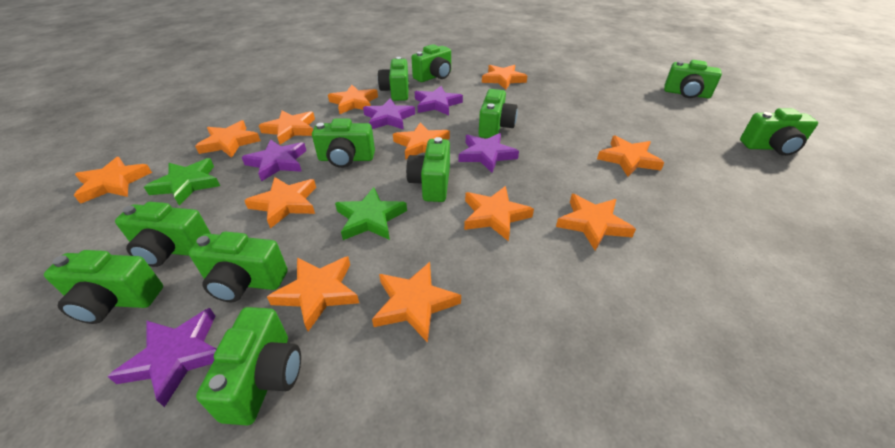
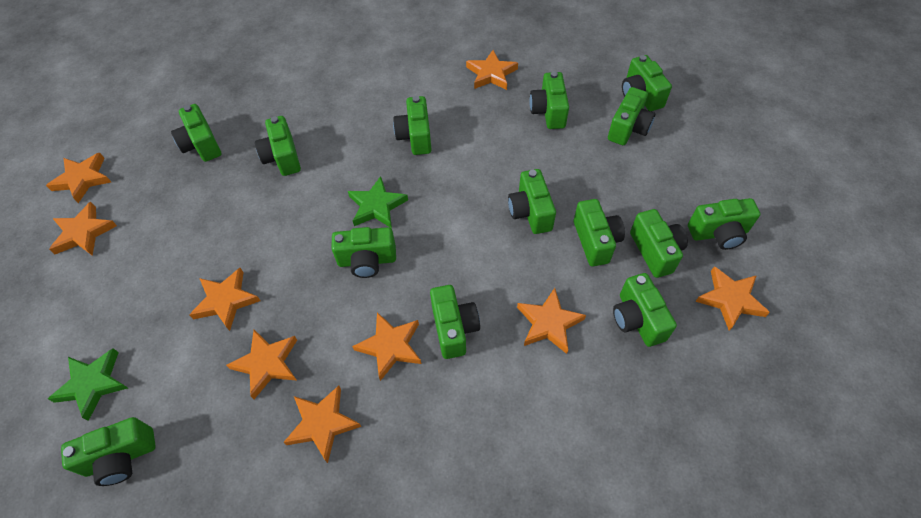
green camera: [44,250,163,324] [115,202,211,267] [189,231,288,302] [196,307,301,425] [312,118,375,168] [378,57,409,101] [406,137,450,202] [411,44,451,82] [479,89,518,138] [664,60,722,98] [740,108,818,156] = 11 -> [61,417,156,486] [171,104,221,162] [255,116,301,176] [331,227,396,278] [393,96,432,155] [430,285,480,359] [508,169,556,234] [529,71,569,129] [574,199,625,266] [608,87,655,145] [613,273,677,347] [622,55,672,111] [630,209,688,278] [688,198,760,250] = 14
orange star: [74,157,152,204] [195,120,261,158] [244,177,316,229] [259,110,315,145] [267,256,359,331] [328,85,378,114] [372,262,461,343] [393,122,450,160] [464,186,534,241] [482,65,527,89] [556,194,636,251] [597,136,665,177] = 12 -> [46,153,111,203] [49,202,117,256] [189,268,260,331] [226,330,297,399] [283,386,361,463] [352,312,421,381] [466,50,518,90] [517,288,586,354] [695,266,770,331] = 9
purple star: [107,308,216,407] [242,139,306,182] [363,99,415,130] [415,86,463,115] [459,133,519,173] = 5 -> none = 0

